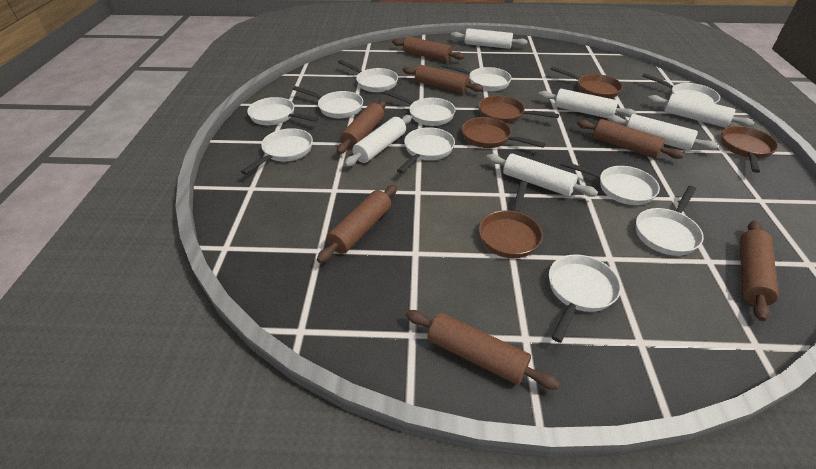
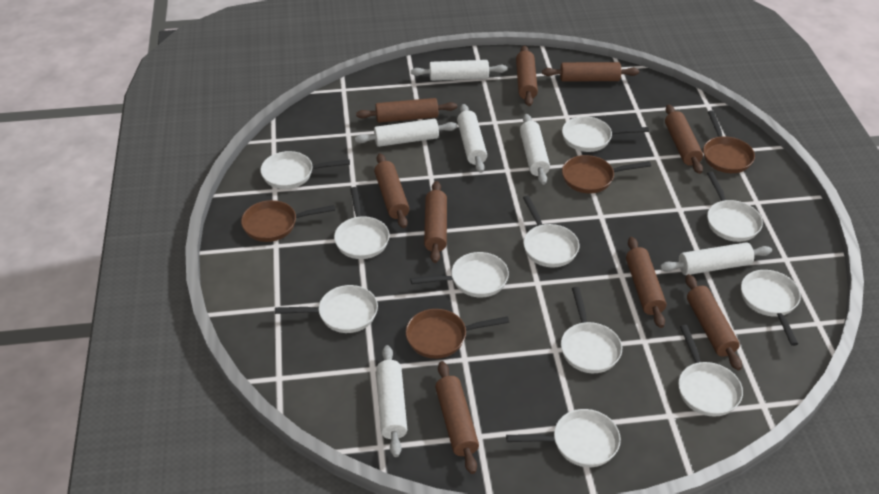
brown pan: [462,117,545,148] [478,96,559,123] [479,181,543,258] [550,66,623,99] [721,126,778,173] = 5 -> [241,200,335,242] [406,309,509,359] [562,155,651,193] [703,110,755,173] = 4
brown rolling pin: [317,185,397,263] [337,100,386,154] [392,37,464,62] [403,65,483,93] [406,310,560,390] [577,119,684,159] [740,220,779,321] = 7 -> [356,98,457,123] [374,153,409,228] [424,181,447,263] [435,361,479,474] [516,45,538,106] [542,62,639,81] [626,237,667,328] [665,105,703,174] [685,274,742,370] = 9

